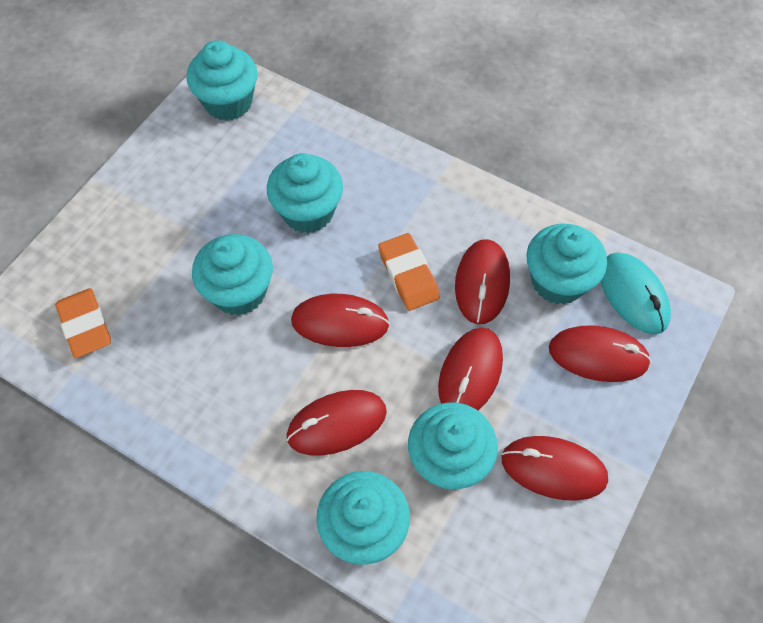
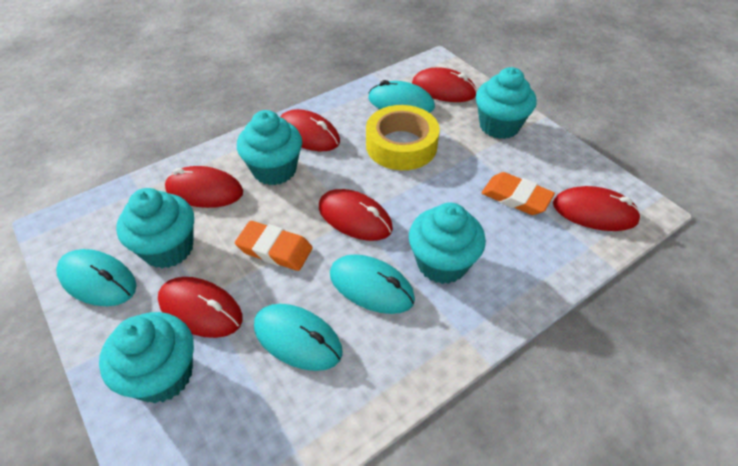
turquoise cupcake: [187,40,258,121] [192,234,273,316] [267,153,343,233] [316,471,410,565] [408,402,498,489] [526,224,607,304] = 6 -> [99,312,194,403] [116,188,194,268] [237,110,302,185] [409,203,486,284] [476,67,537,139] = 5
turquoise mouse: [600,253,671,335] = 1 -> [56,249,136,306] [254,304,343,371] [330,254,415,314] [368,80,435,113] = 4
yellow tape: none = 0 -> [366,105,440,170] = 1

